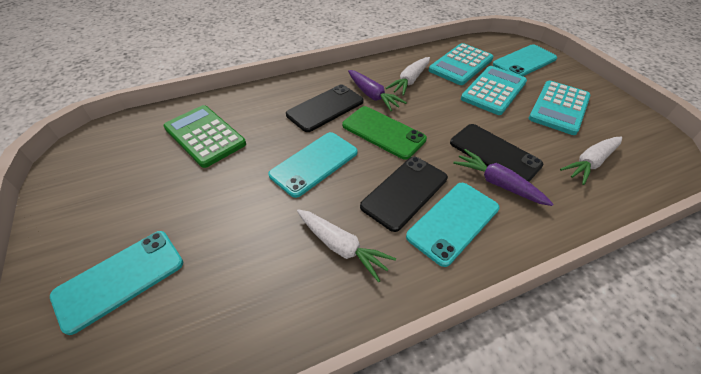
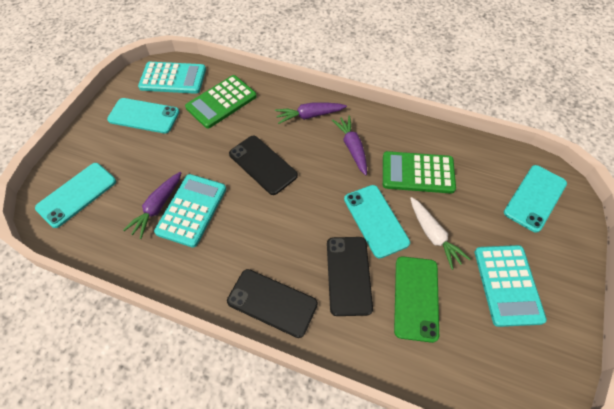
green calculator: [163,105,246,168] = 1 -> [185,75,257,128] [383,151,456,194] = 2
purple carrot: [348,70,407,111] [453,149,553,206] = 2 -> [123,172,182,239] [275,102,347,124] [332,115,367,176] = 3
white carrot: [297,209,396,282] [386,57,430,96] [560,137,622,185] = 3 -> [410,197,470,270] = 1

